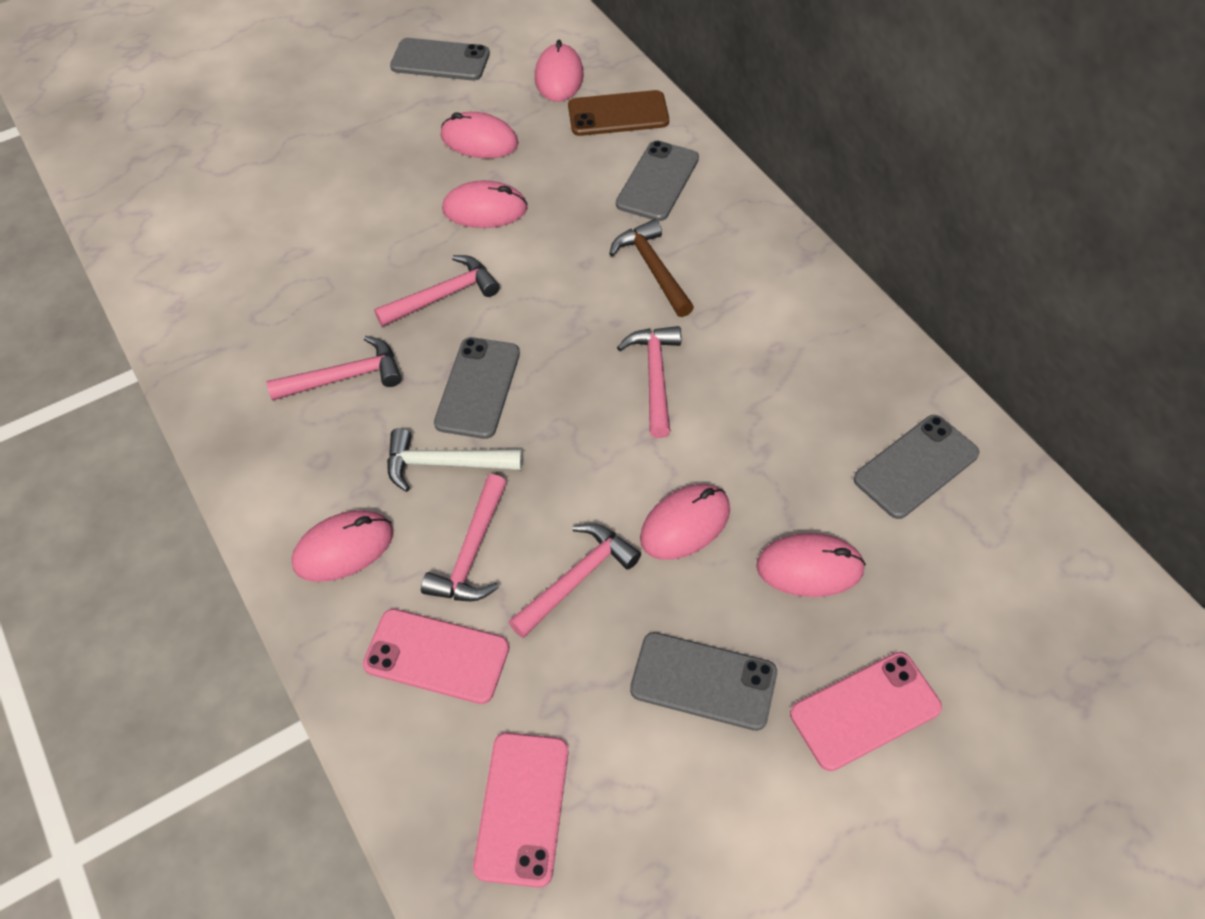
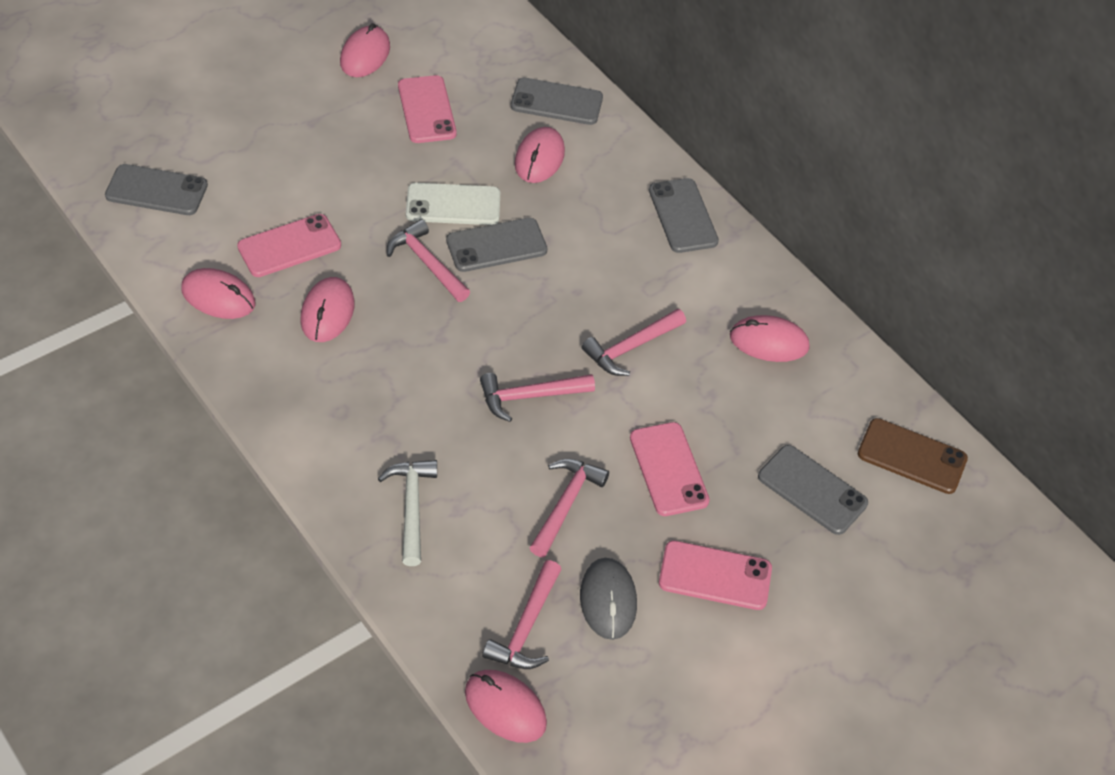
brown hammer: [609,219,694,317] = 1 -> none = 0
grey mouse: none = 0 -> [580,558,637,640] = 1
pink phone: [363,609,509,704] [473,733,569,888] [790,652,942,771] = 3 -> [237,214,341,277] [398,75,457,143] [630,422,710,516] [659,541,772,610] = 4
white phone: none = 0 -> [406,183,500,225] = 1

